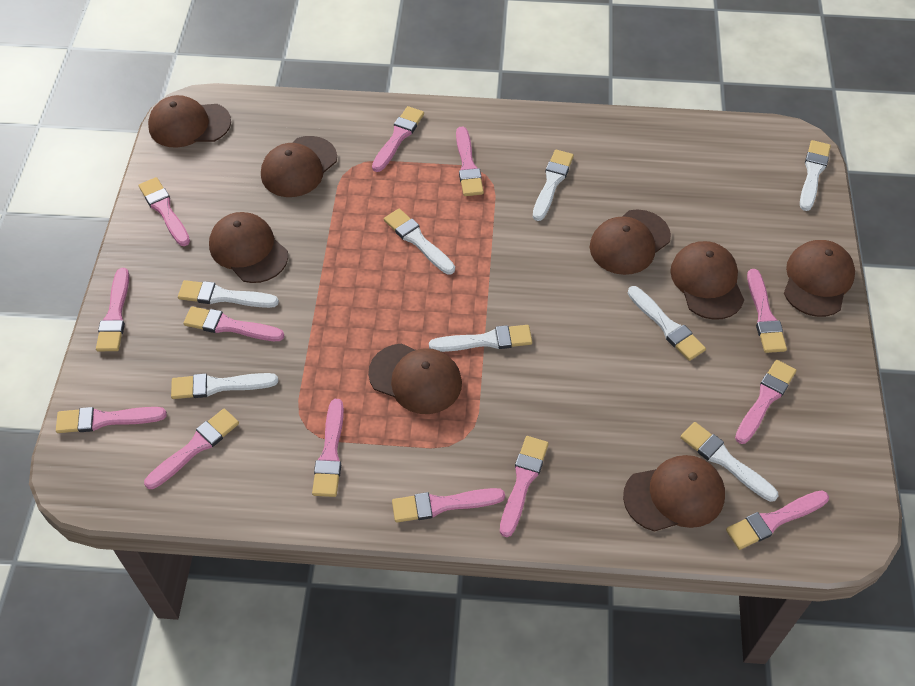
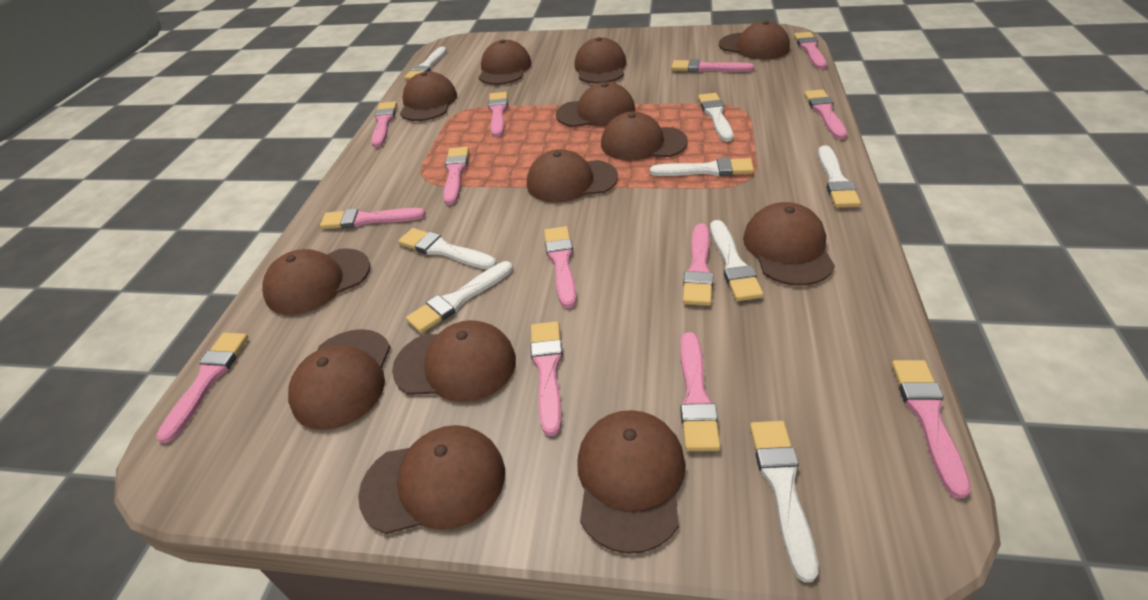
brown cap: [148,95,231,148] [209,212,288,283] [261,136,337,197] [368,343,462,414] [590,210,671,275] [623,455,725,532] [670,241,744,320] [784,240,855,317] = 8 -> [262,248,370,315] [288,329,390,430] [358,425,505,534] [392,320,516,402] [400,72,457,121] [479,39,531,85] [527,149,618,203] [556,82,635,127] [574,37,626,84] [577,410,685,554] [601,112,688,161] [719,21,790,60] [743,202,835,286] = 13

